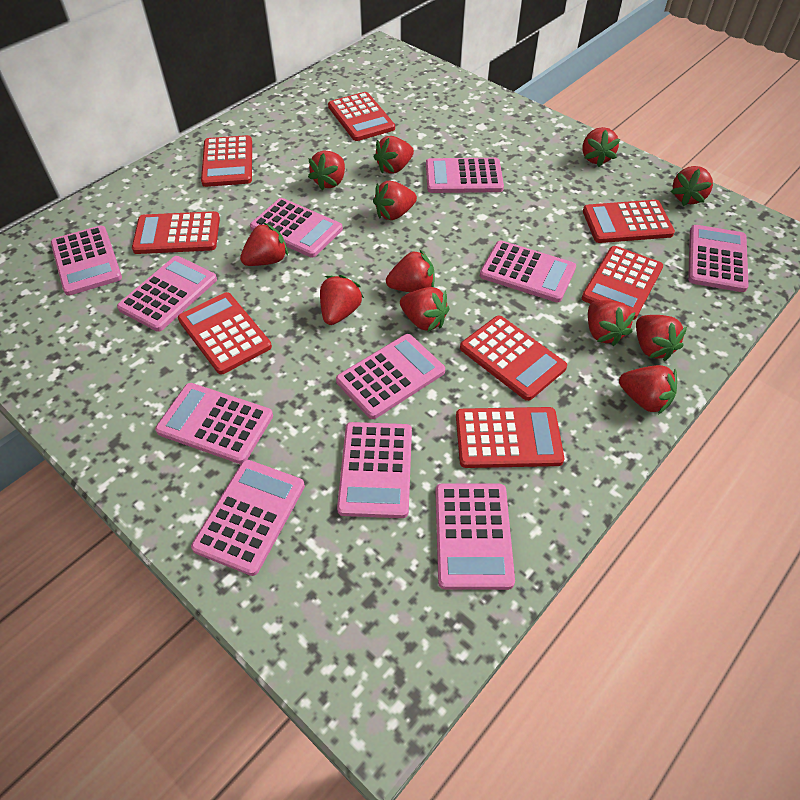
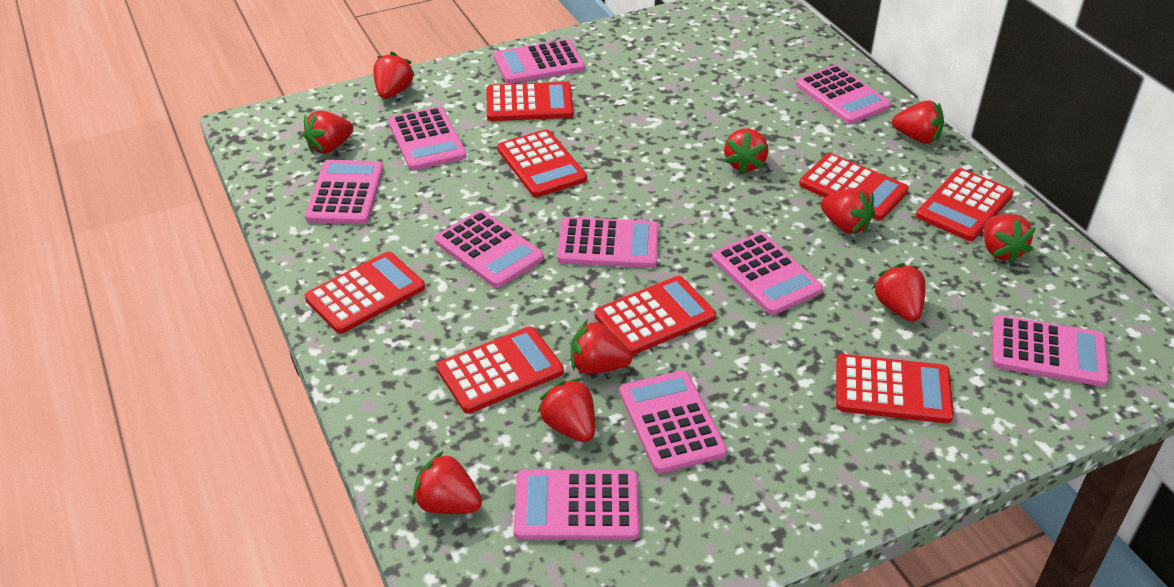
pink calculator: [51,225,122,296] [117,256,217,332] [155,383,273,464] [191,460,305,576] [250,198,343,258] [336,334,445,419] [337,422,412,518] [426,158,504,193] [435,483,515,590] [480,241,576,302] [688,225,749,292] = 11 -> [305,160,384,224] [388,107,466,170] [434,210,544,288] [494,39,585,84] [514,470,640,540] [557,217,659,268] [619,370,727,473] [712,232,823,315] [796,65,891,124] [992,315,1109,387] = 10
red strawberry: [240,222,288,266] [308,150,345,190] [320,275,364,325] [373,181,417,220] [374,136,414,174] [386,249,435,292] [400,287,449,332] [583,127,620,167] [588,300,635,346] [619,365,677,415] [636,315,687,361] [671,166,713,206] = 12 -> [303,111,353,154] [373,52,415,99] [412,451,482,514] [537,378,595,442] [571,319,632,374] [724,128,768,175] [821,188,875,234] [872,263,926,322] [892,100,944,143] [984,214,1036,264] = 10

